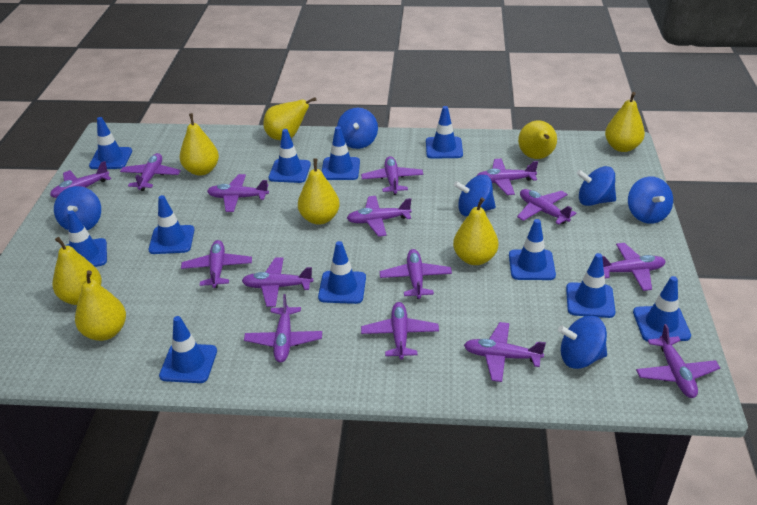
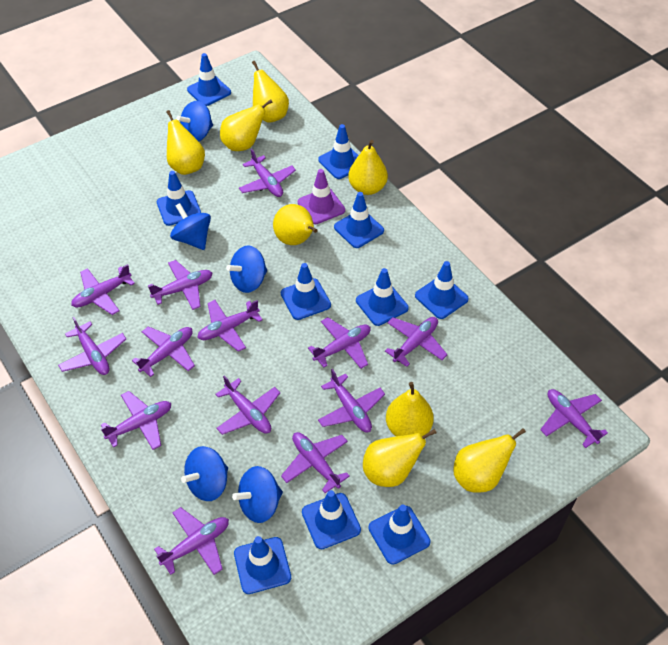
blue spinning top: [54,186,101,230] [337,108,378,149] [454,175,496,216] [558,316,607,369] [576,166,616,206] [628,177,673,224] = 6 -> [170,203,211,250] [176,101,213,142] [181,446,228,501] [226,246,267,293] [232,466,283,523] = 5
blue traffic cone: [66,210,107,267] [89,117,132,169] [149,195,194,254] [159,316,217,383] [269,129,311,183] [318,241,366,304] [322,126,360,180] [426,106,463,159] [509,219,556,280] [566,253,615,318] [633,276,691,342] = 11 -> [157,171,201,226] [187,53,231,106] [234,536,291,594] [281,263,331,320] [302,490,361,549] [318,124,359,179] [334,192,384,248] [356,268,409,326] [368,505,430,565] [415,261,469,319] = 10
purple plane: [50,161,111,198] [120,153,181,191] [181,240,252,288] [207,174,269,212] [242,257,313,307] [244,294,322,362] [347,196,412,237] [361,156,423,195] [361,302,439,360] [380,249,452,299] [464,322,546,382] [477,159,538,195] [517,189,577,225] [602,243,666,291] [636,324,720,398] = 15 -> [58,317,126,375] [71,264,135,315] [101,391,171,450] [132,327,195,377] [148,260,212,310] [154,507,229,575] [197,300,263,352] [215,375,280,435] [239,149,296,197] [281,432,350,493] [308,317,370,369] [318,369,385,432] [385,317,448,367] [540,389,608,448] = 14
purple traffic cone: none = 0 -> [298,169,345,224] = 1

